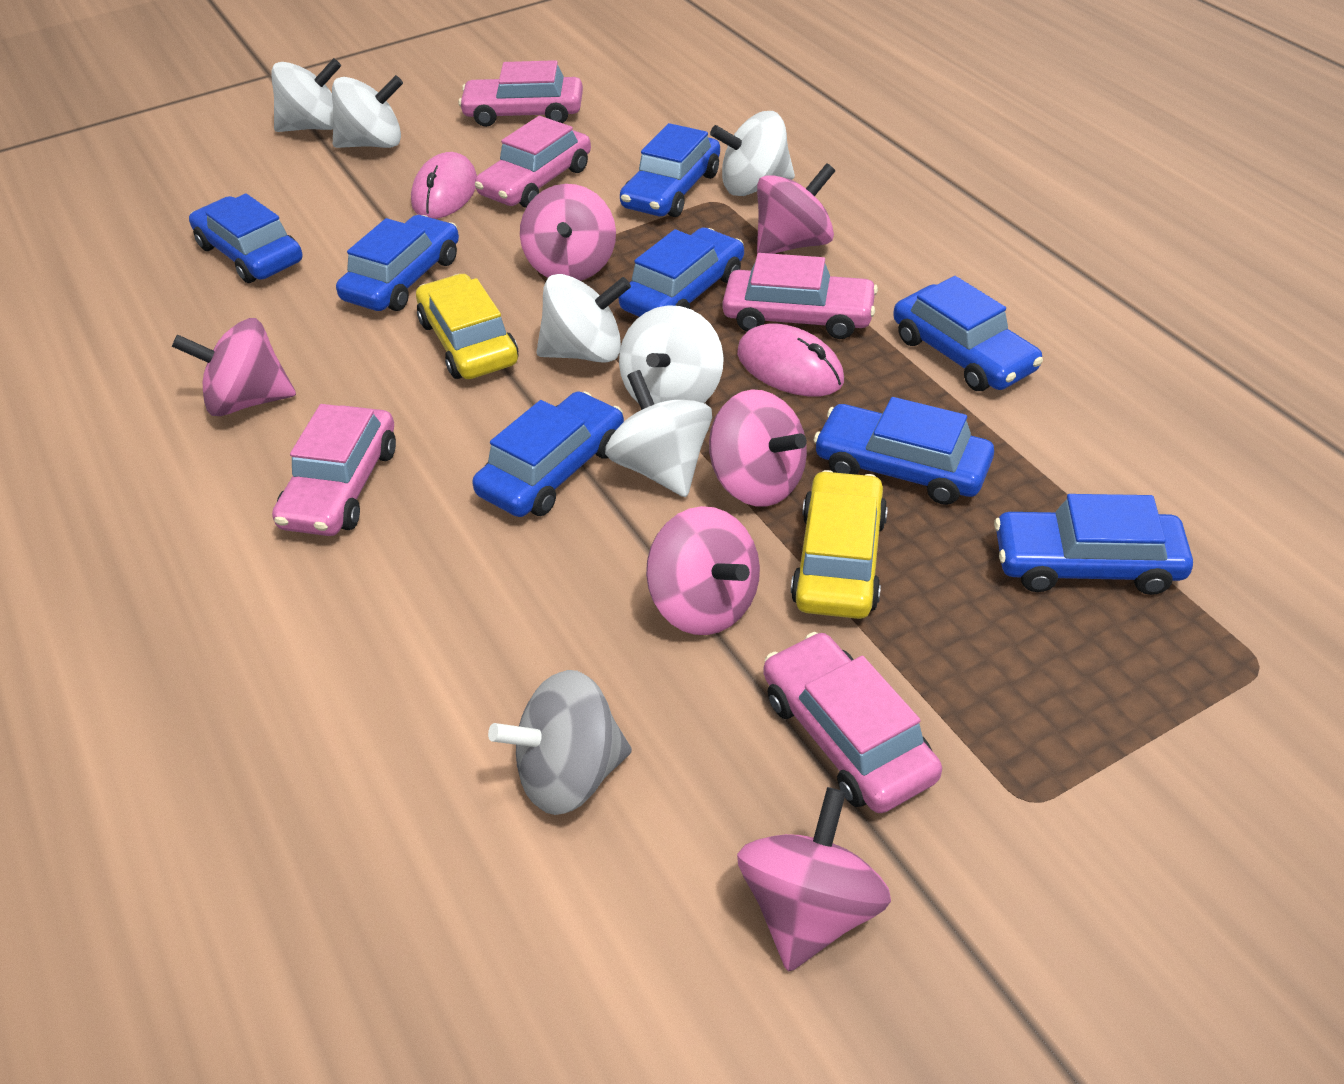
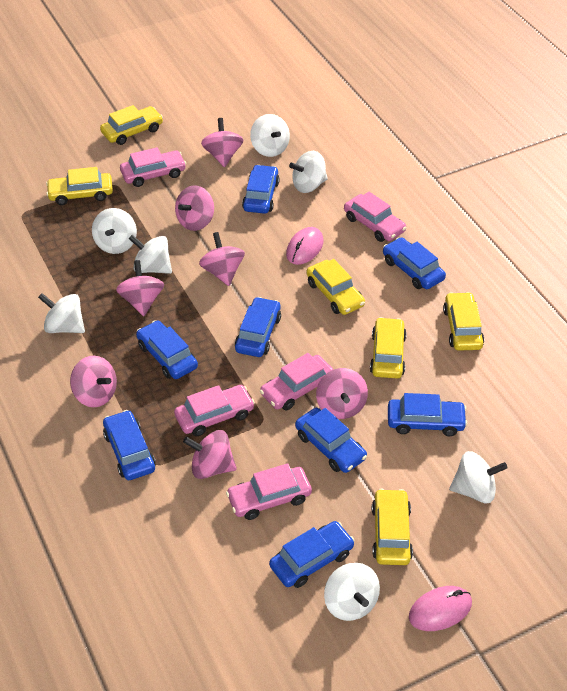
grey spinning top: [488,670,632,815] = 1 -> none = 0
pink spinning top: [172,318,296,416] [520,184,616,281] [646,506,760,635] [709,389,807,507] [737,787,891,972] [757,163,836,254] = 6 -> [70,356,117,407] [116,260,164,316] [175,185,214,231] [183,430,237,479] [199,232,245,286] [201,118,243,167] [316,368,368,419] = 7
white spinning top: [271,58,341,132] [332,75,403,148] [537,274,631,363] [605,370,712,497] [619,305,724,404] [710,111,795,196] = 6 -> [38,293,85,333] [92,208,137,254] [129,235,172,274] [250,114,290,157] [289,151,328,193] [324,563,380,621] [449,451,508,503] = 7
yellow car: [416,274,518,379] [791,470,888,619] = 2 -> [46,167,113,205] [100,105,163,145] [306,259,365,315] [370,317,407,379] [372,488,413,565] [443,292,484,351] = 6

